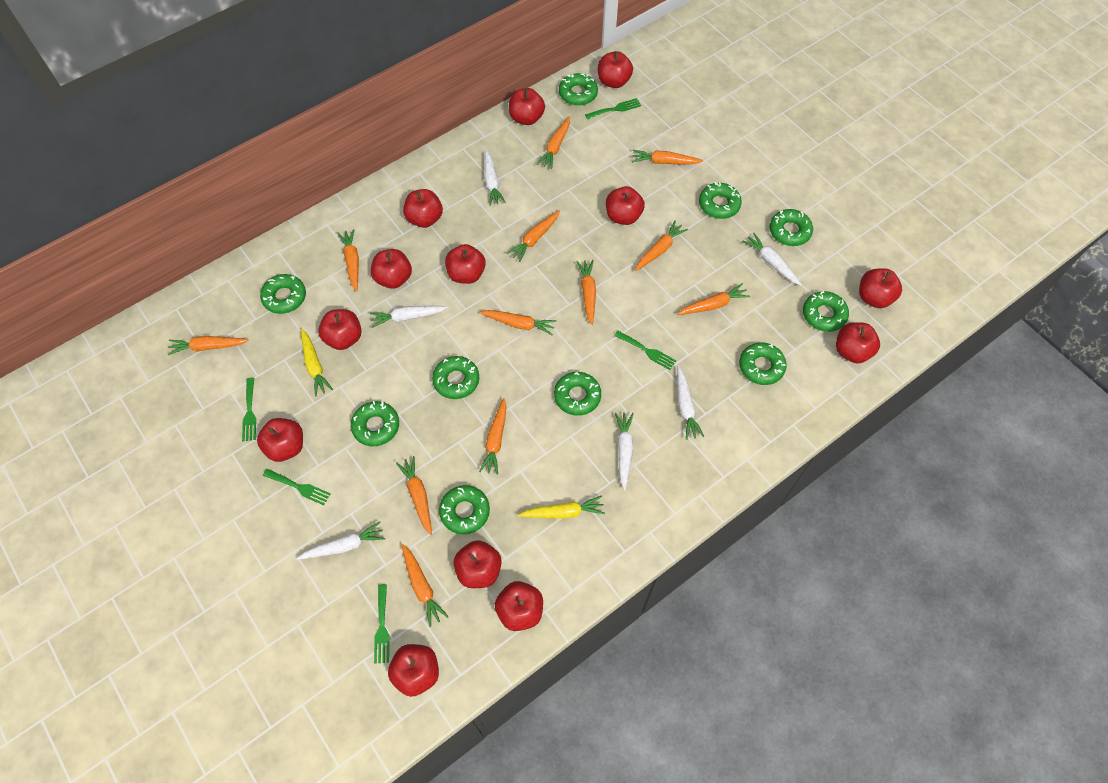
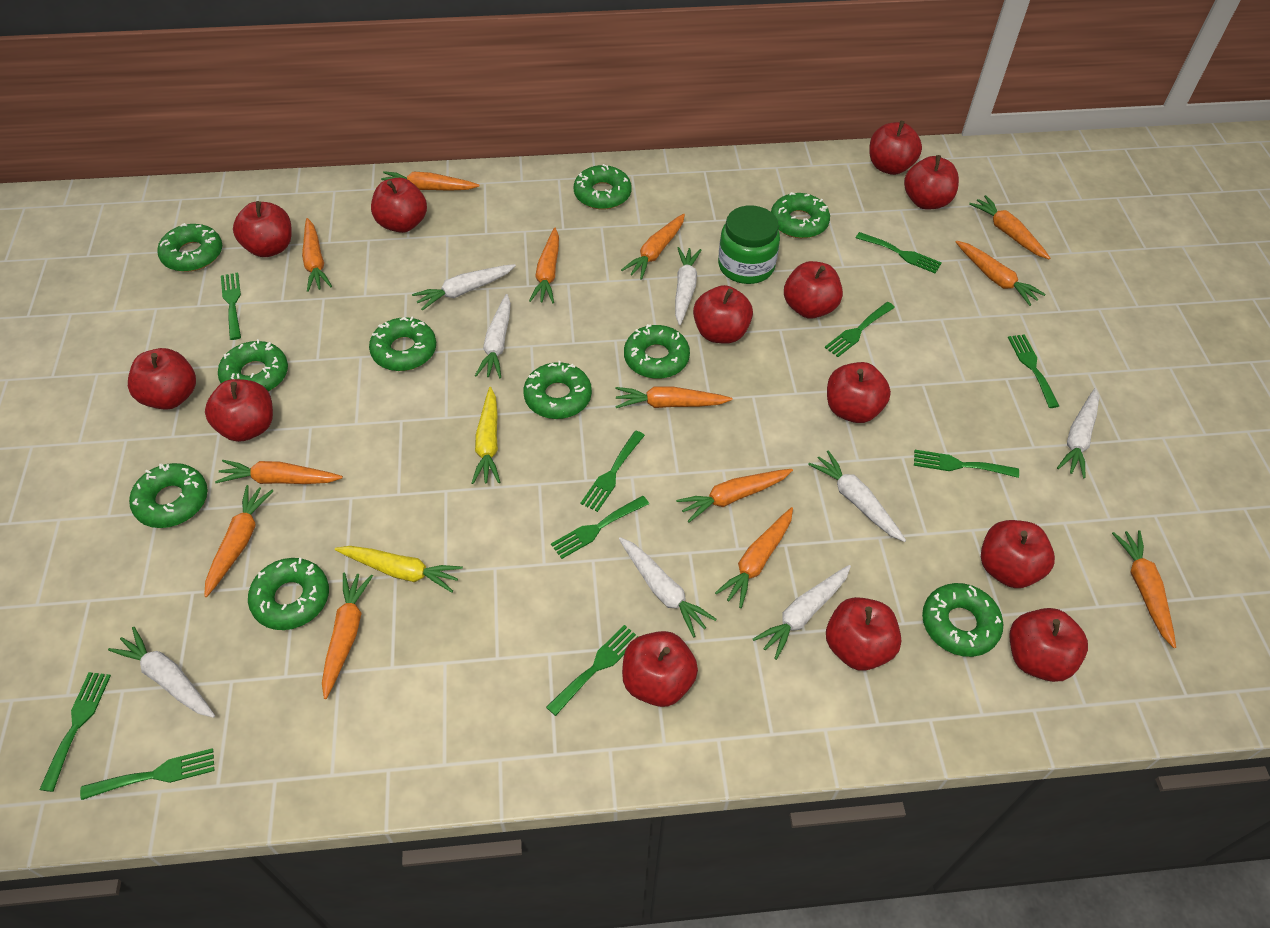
green fork: [242,378,256,441] [263,469,331,505] [374,584,389,664] [585,98,641,119] [614,331,676,370] = 5 -> [39,672,111,792] [80,748,214,800] [221,273,241,340] [546,625,638,716] [551,496,649,559] [580,431,645,512] [825,302,895,357] [856,232,942,273] [914,450,1019,478] [1008,334,1059,408] = 10
green jar: none = 0 -> [718,205,780,284] = 1
orange carrot: [168,336,248,355] [338,229,359,292] [396,456,432,535] [401,544,449,627] [479,310,557,335] [479,398,506,475] [507,210,560,262] [537,117,570,169] [576,260,596,325] [632,150,703,165] [635,221,688,271] [677,283,750,315] = 12 -> [204,485,273,597] [215,460,343,484] [302,218,332,292] [322,573,373,699] [381,171,480,191] [529,228,559,303] [615,386,733,408] [621,214,685,280] [676,469,793,522] [715,507,793,608] [956,241,1046,306] [969,195,1050,260] [1112,530,1176,648] = 13
white carrot: [297,521,385,560] [370,306,448,328] [484,149,506,206] [615,413,634,491] [677,366,705,440] [742,233,802,286] = 6 -> [108,626,215,718] [412,264,516,311] [475,294,511,378] [619,537,716,637] [675,247,701,325] [753,565,851,660] [808,450,906,542] [1057,388,1099,478] = 8

